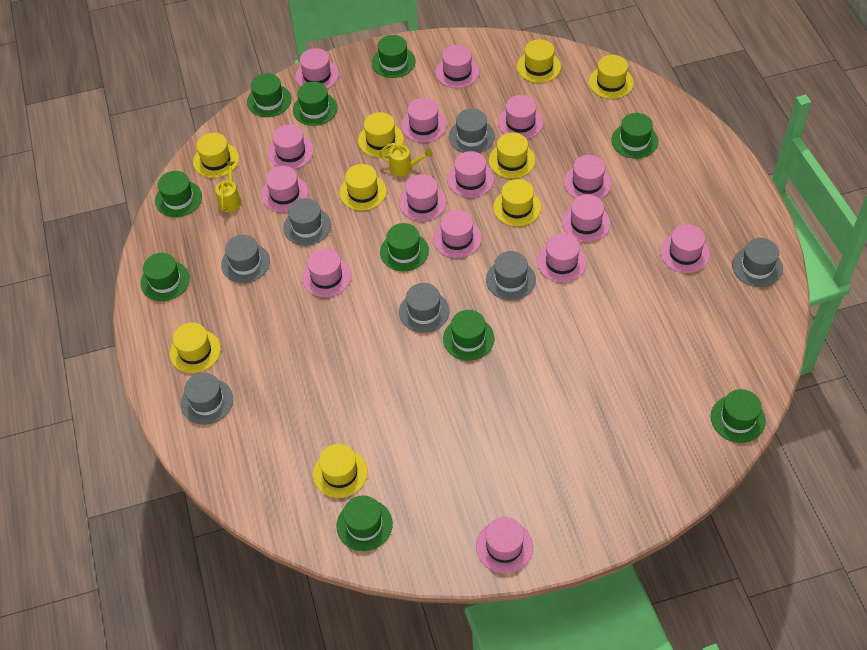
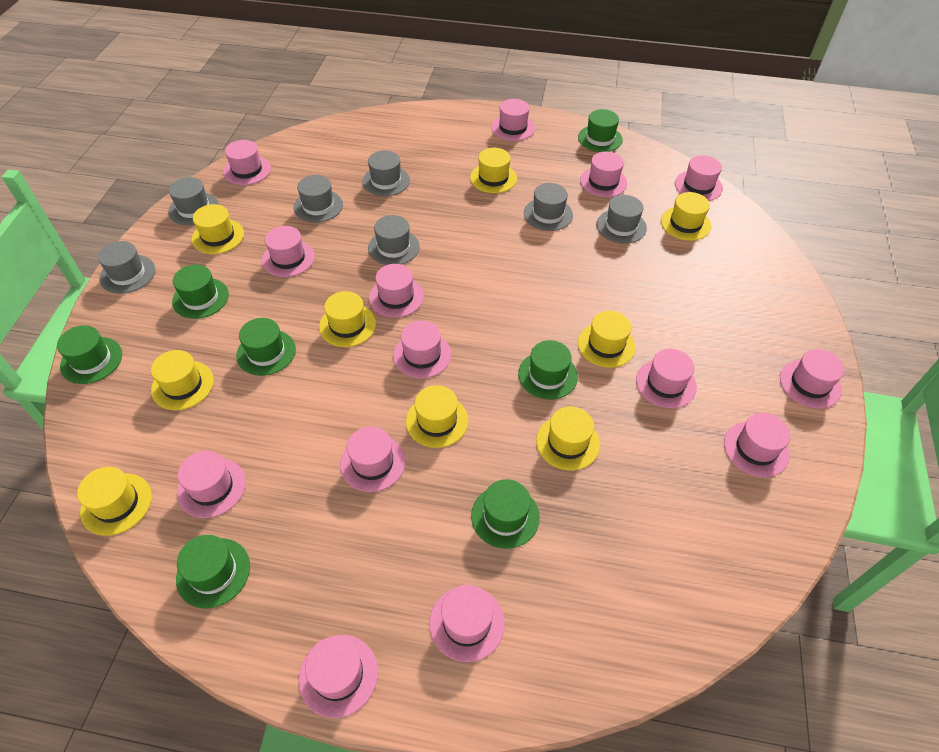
green hat: [140,253,190,301] [155,171,202,217] [247,73,291,117] [293,82,338,126] [336,495,393,551] [372,35,416,78] [380,223,429,271] [443,310,495,361] [612,113,658,158] [711,389,766,443] = 10 -> [57,325,122,384] [172,265,229,319] [176,535,250,609] [236,318,296,376] [471,479,540,549] [518,340,578,400] [578,109,623,152] = 7
pink hat: [261,166,308,212] [268,124,314,169] [295,48,339,89] [302,248,351,297] [399,174,447,221] [401,98,447,143] [433,210,482,258] [435,45,480,88] [447,151,494,198] [476,517,533,574] [498,95,544,139] [537,234,587,283] [562,195,611,242] [564,155,612,199] [660,224,710,273] = 15 -> [177,451,246,518] [223,140,271,185] [262,226,315,277] [298,635,378,718] [340,426,405,492] [369,264,424,318] [393,320,451,378] [429,585,505,662] [491,99,535,141] [580,152,628,197] [636,349,697,408] [675,155,723,201] [724,413,791,477] [780,349,845,409] = 14
yellow watering can: [215,161,241,212] [379,143,432,176] = 2 -> none = 0

